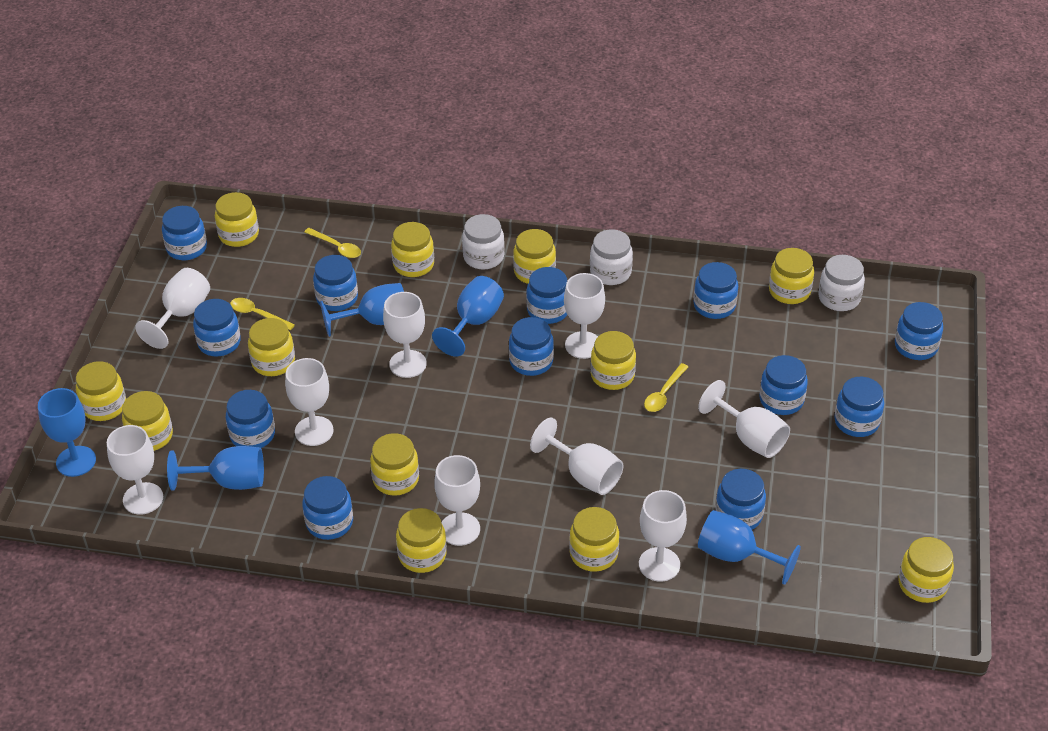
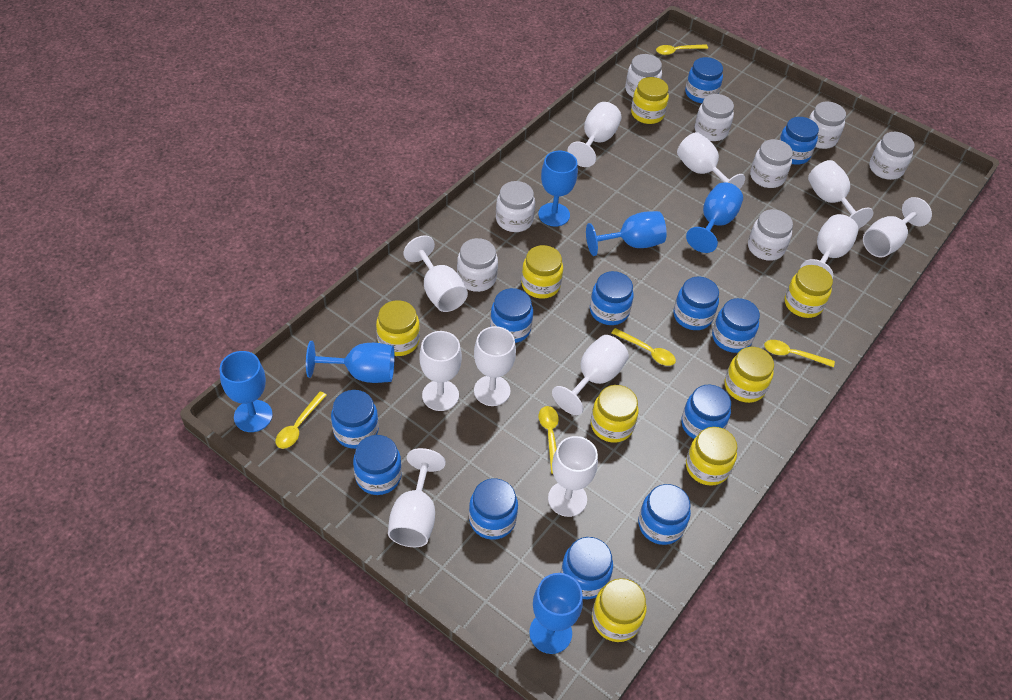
blue goblet: [38,388,96,477] [167,446,264,490] [320,283,404,337] [432,276,504,357] [698,510,801,585] = 5 -> [220,351,273,432] [306,341,394,383] [529,573,583,654] [538,151,578,227] [586,211,667,256] [686,182,743,253] = 6
white goblet: [107,425,163,515] [135,268,210,349] [285,358,334,446] [383,292,427,378] [434,455,480,546] [530,418,623,495] [564,273,605,359] [639,490,687,582] [698,380,790,458] = 9 -> [388,448,446,547] [403,236,468,312] [419,331,462,411] [474,326,516,406] [548,436,598,517] [552,335,629,415] [567,102,622,167] [677,132,745,189] [800,214,859,279] [808,160,873,229] [863,197,932,257] = 11
white jar: [462,214,505,269] [590,229,633,285] [818,255,865,311] = 3 -> [457,238,498,292] [496,181,535,232] [625,54,662,97] [695,94,734,141] [748,209,793,261] [750,139,793,188] [809,102,846,149] [869,132,915,180] = 8
yellow jar: [76,361,126,421] [122,391,173,451] [215,192,259,247] [248,318,295,376] [370,433,419,496] [391,222,434,277] [396,508,447,573] [513,229,556,284] [569,507,619,572] [590,331,636,390] [769,248,814,304] [898,537,954,603] = 12 -> [376,300,420,356] [521,245,563,299] [591,385,639,443] [592,578,647,642] [631,77,669,124] [686,427,737,486] [725,347,774,403] [785,265,833,318] = 8
yellow spoon: [230,298,295,330] [304,228,361,258] [644,363,688,412] = 3 -> [276,391,327,449] [539,406,559,474] [612,328,676,366] [656,44,708,55] [764,340,835,367] = 5

